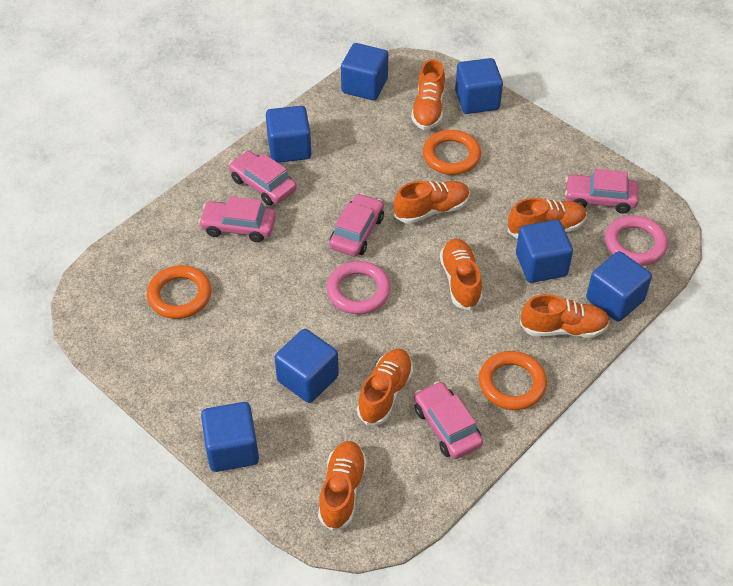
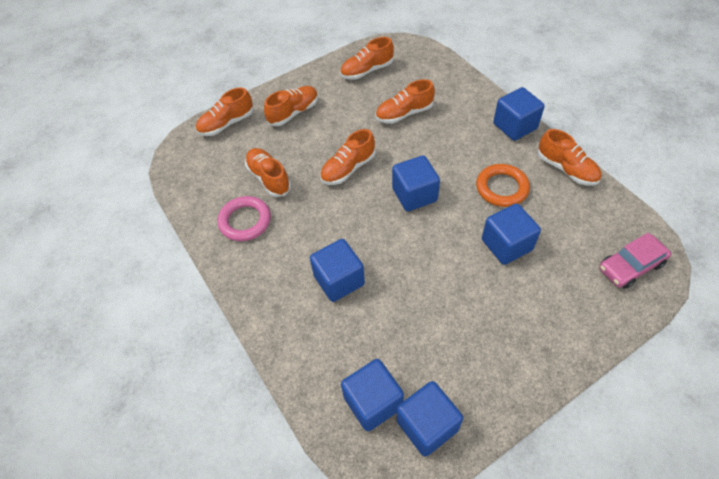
blue cube: [201,402,259,472] [266,106,311,163] [275,329,339,403] [341,43,388,100] [455,58,503,114] [516,220,573,283] [586,251,652,322] = 7 -> [310,239,365,302] [341,359,404,431] [392,155,440,212] [397,381,463,456] [482,203,541,265] [493,87,545,141] = 6
orange ring: [147,265,212,319] [423,130,481,175] [479,351,547,410] = 3 -> [476,164,530,207] = 1
pink car: [199,196,276,242] [229,151,297,205] [329,193,384,256] [414,381,483,459] [565,169,638,213] = 5 -> [599,233,671,289] = 1
pink ring: [326,261,391,314] [605,215,668,266] = 2 -> [217,196,271,241] = 1

